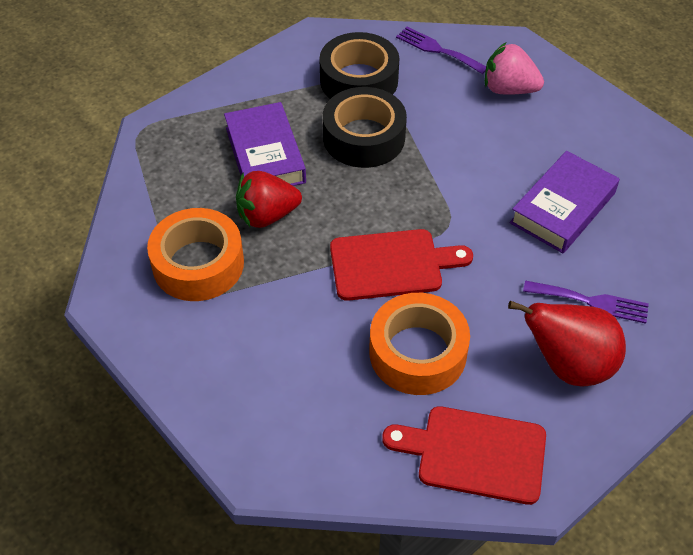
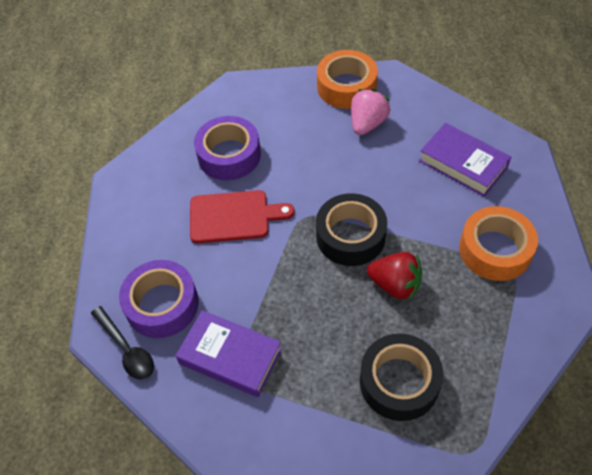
black spoon: none = 0 -> [91,306,154,379] = 1
purple fork: [396,27,486,74] [523,280,649,324] = 2 -> none = 0
purple tape: none = 0 -> [119,260,199,338] [194,116,261,180] = 2
red cutting board: [330,229,473,301] [382,406,546,505] = 2 -> [190,190,294,243] = 1
red pear: [508,301,626,386] = 1 -> none = 0

